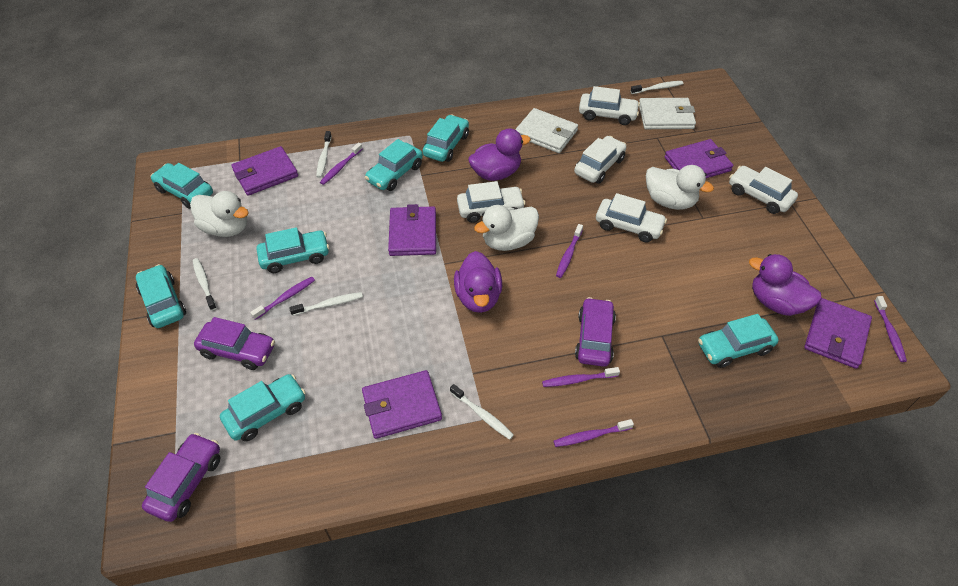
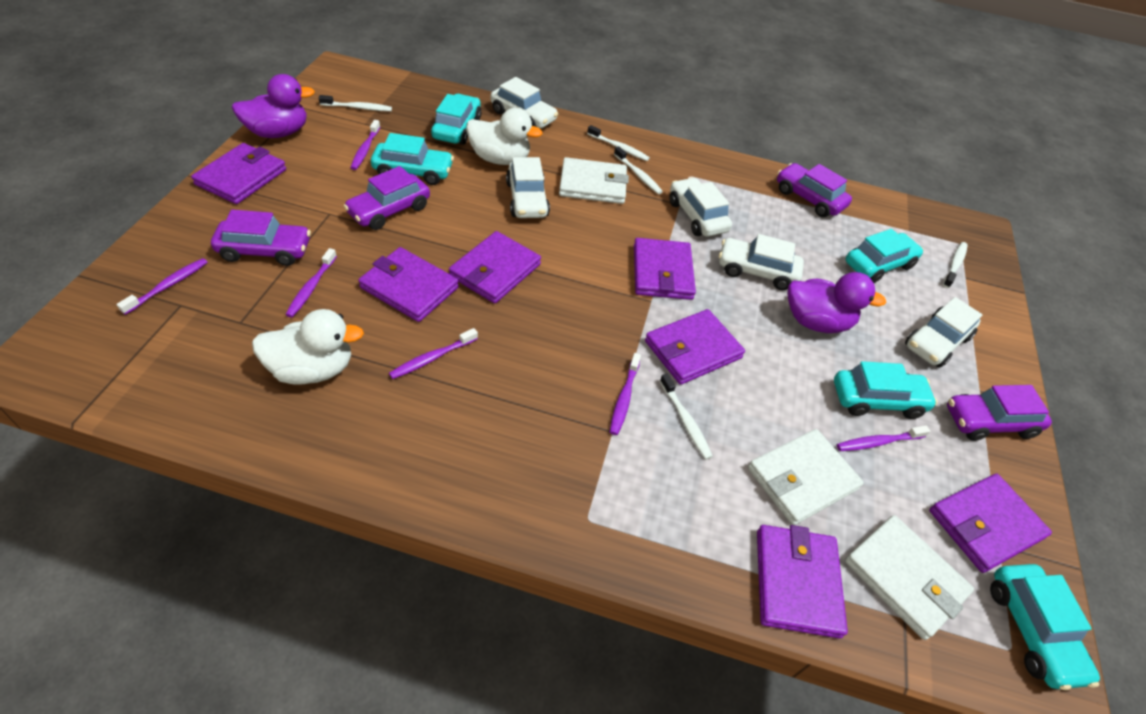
purple car: [142,433,220,522] [194,317,275,370] [575,297,616,367] = 3 -> [211,210,311,266] [344,166,430,230] [777,163,852,217] [947,385,1052,441] = 4
purple duck: [454,251,502,313] [468,128,531,181] [749,254,822,316] = 3 -> [232,74,315,138] [787,272,886,333] = 2
purple wallet: [231,146,298,196] [362,370,442,439] [388,204,436,256] [664,139,733,178] [804,298,872,369] = 5 -> [191,143,286,204] [358,247,459,322] [449,231,541,304] [634,238,696,300] [645,309,745,385] [757,525,848,638] [929,474,1052,573] = 7
turquoise car: [136,264,186,328] [151,163,213,209] [220,374,306,441] [257,227,329,273] [365,139,423,191] [423,114,469,162] [698,314,779,368] = 7 -> [371,133,454,185] [431,94,482,145] [834,361,938,419] [846,229,924,283] [990,564,1100,690] = 5
white duck: [190,191,249,237] [474,205,539,251] [646,165,714,210] = 3 -> [252,309,364,385] [466,108,542,165] = 2
white wallet: [515,108,578,153] [639,98,696,129] = 2 -> [559,157,629,204] [748,429,864,525] [845,515,974,640] = 3

